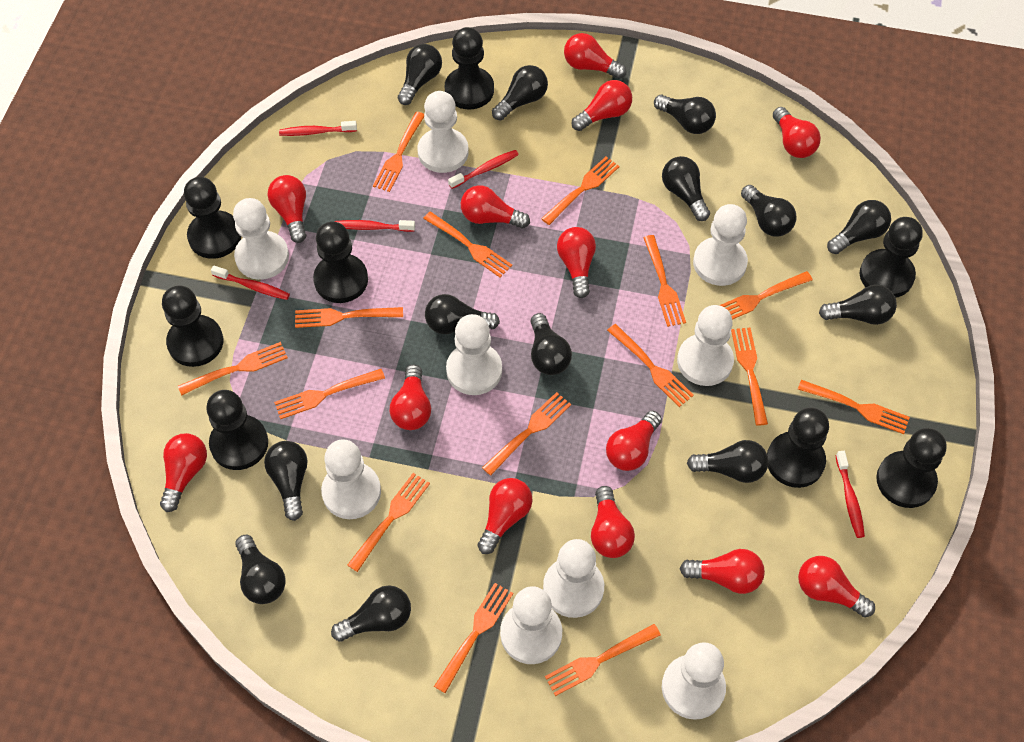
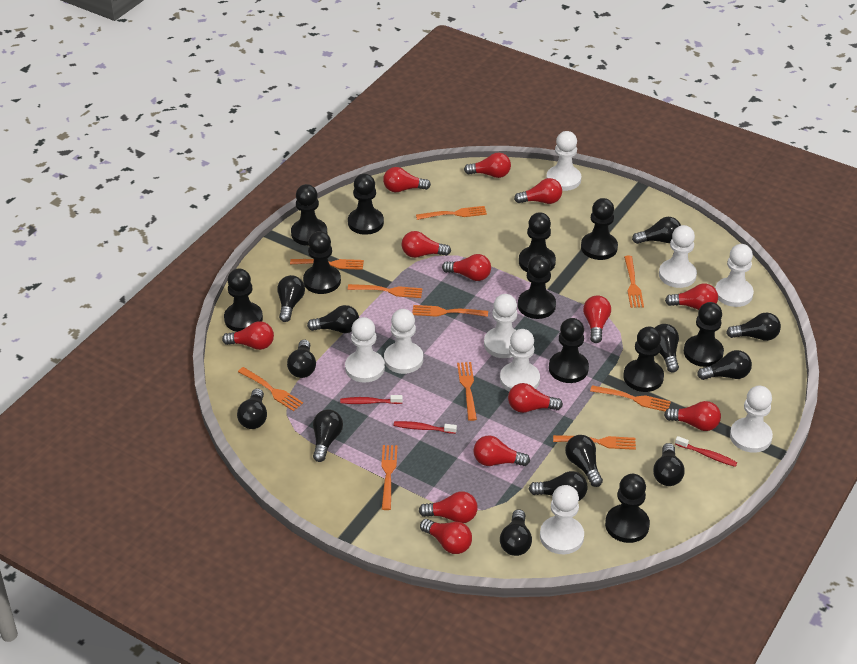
black pawn: [162,285,223,367] [184,177,241,259] [206,390,268,470] [313,222,368,303] [445,27,494,109] [767,407,829,488] [860,217,923,298] [876,428,947,508] = 8 -> [224,269,263,332] [291,184,327,246] [303,231,341,294] [348,174,384,235] [518,255,556,319] [519,212,556,272] [549,318,589,383] [581,198,618,260] [605,474,650,543] [623,326,664,392] [684,302,724,367] = 11
orange fork: [178,342,288,395] [274,369,385,419] [295,307,403,328] [347,473,430,572] [373,112,424,192] [423,212,512,277] [434,583,513,693] [482,392,571,475] [541,157,620,225] [545,624,661,696] [607,324,694,407] [643,235,686,327] [719,271,813,320] [731,328,768,425] [798,380,910,434] = 15 -> [238,367,303,411] [290,259,364,270] [348,284,423,298] [381,445,397,510] [413,305,488,317] [416,206,487,220] [457,362,477,421] [553,435,636,450] [590,385,671,412] [624,256,644,308] = 10
red toothbrush: [211,266,290,300] [279,121,357,136] [335,220,415,232] [448,150,519,189] [836,451,865,538] = 5 -> [340,395,403,404] [394,421,457,434] [675,436,737,467] = 3

